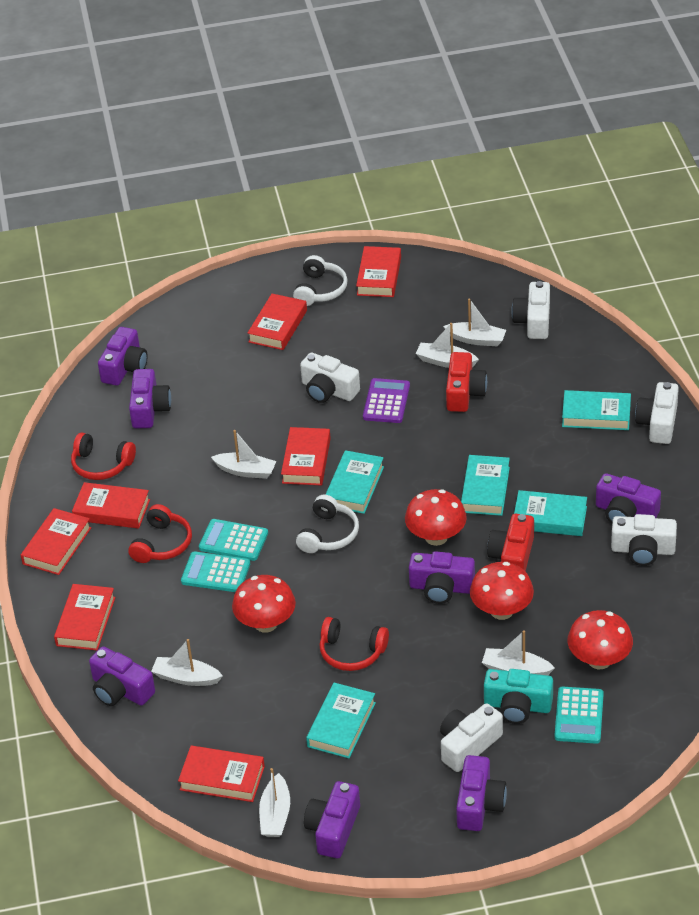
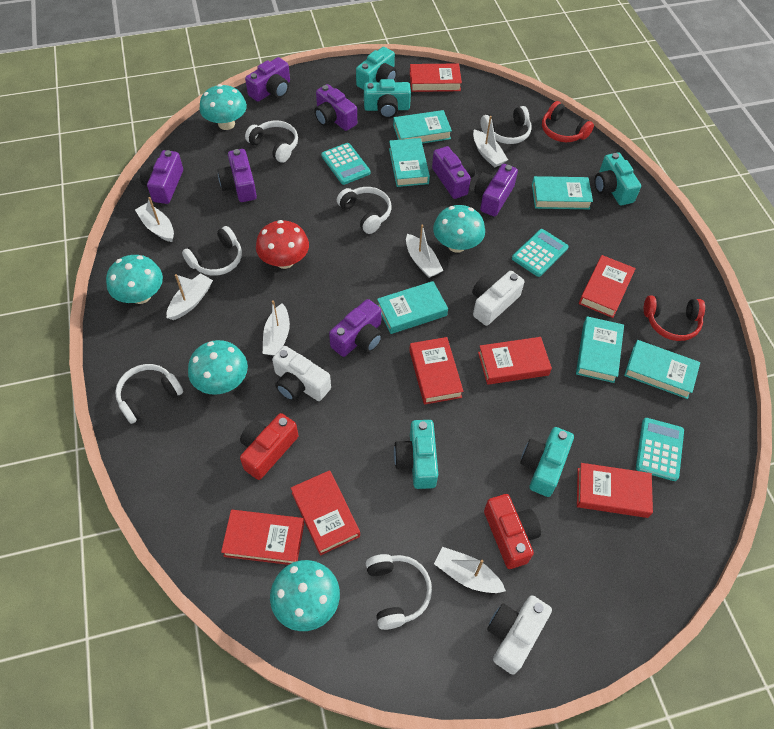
purple calculator: [363,378,410,423] = 1 -> none = 0
red headphones: [71,433,136,480] [128,504,192,563] [320,617,389,671] = 3 -> [542,101,594,142] [644,295,705,341] = 2
red mushroom: [232,575,296,633] [405,489,467,546] [470,562,534,620] [567,610,633,669] = 4 -> [256,220,309,269] = 1
turquoise book: [306,683,376,758] [325,450,384,514] [461,455,510,516] [514,490,587,536] [562,390,631,430] = 5 -> [377,281,448,334] [389,138,430,187] [393,110,452,143] [532,176,593,209] [576,316,624,383] [624,340,700,399] = 6
turquoise camera: [484,669,553,724] = 1 -> [356,47,397,90] [364,79,411,119] [394,420,438,489] [520,427,574,497] [594,153,641,205] = 5
turquoise mushroom: none = 0 -> [106,255,163,304] [188,340,248,395] [199,84,247,130] [270,560,340,631] [433,205,485,253] = 5
white camera: [300,353,360,403] [440,703,503,772] [511,281,550,339] [611,514,677,566] [635,382,679,444] = 5 -> [272,346,331,401] [472,271,524,326] [487,595,552,675] = 3
white headphones: [293,255,348,306] [296,495,359,553] = 2 -> [115,364,183,424] [182,226,242,276] [245,120,298,163] [337,187,391,234] [366,554,432,630] [481,106,532,144] = 6

